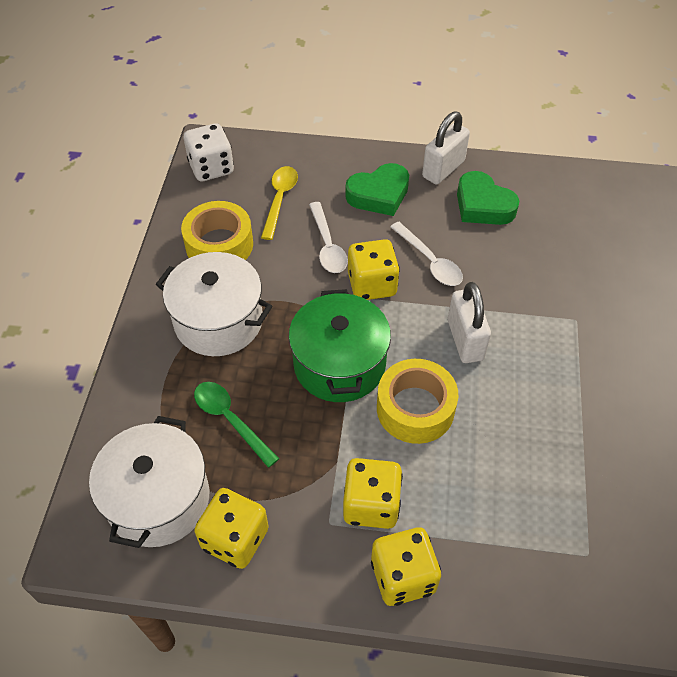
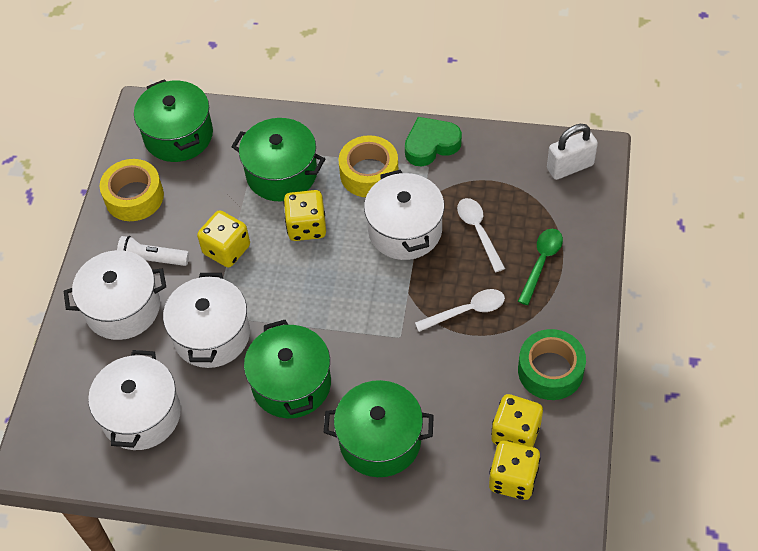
green heart: [345,163,409,216] [457,171,519,225] = 2 -> [405,117,462,166] = 1
green pot: [289,289,391,402] = 1 -> [134,79,213,162] [231,118,325,201] [244,320,331,418] [323,380,434,477] = 4
green tape: none = 0 -> [518,329,586,400] = 1
white dice: [184,123,234,181] = 1 -> none = 0
white flashlight: none = 0 -> [117,236,189,266] = 1
white padlock: [422,112,470,184] [448,282,491,363] = 2 -> [547,124,598,180] = 1
white pot: [89,416,209,548] [156,252,272,356] = 2 -> [64,250,166,340] [88,350,181,450] [163,273,250,368] [364,170,444,260] = 4
yellow spoon: [261,166,298,240] = 1 -> none = 0

